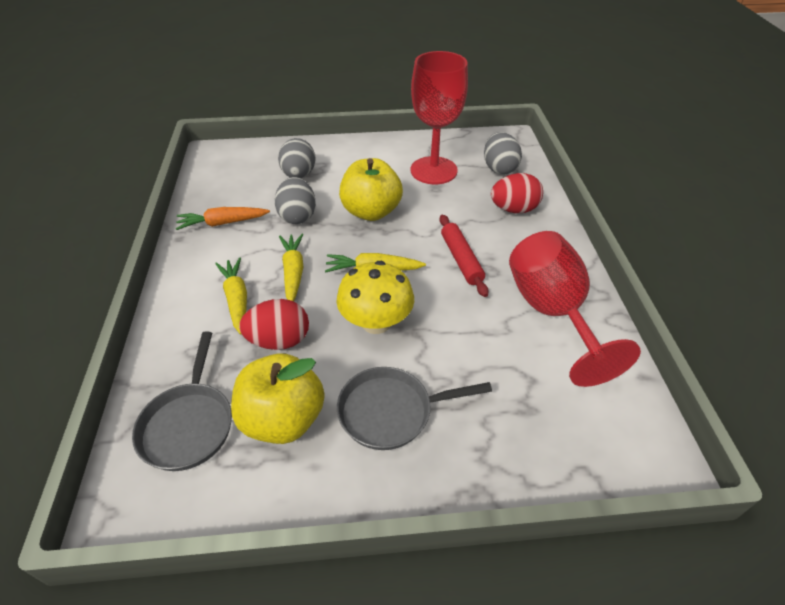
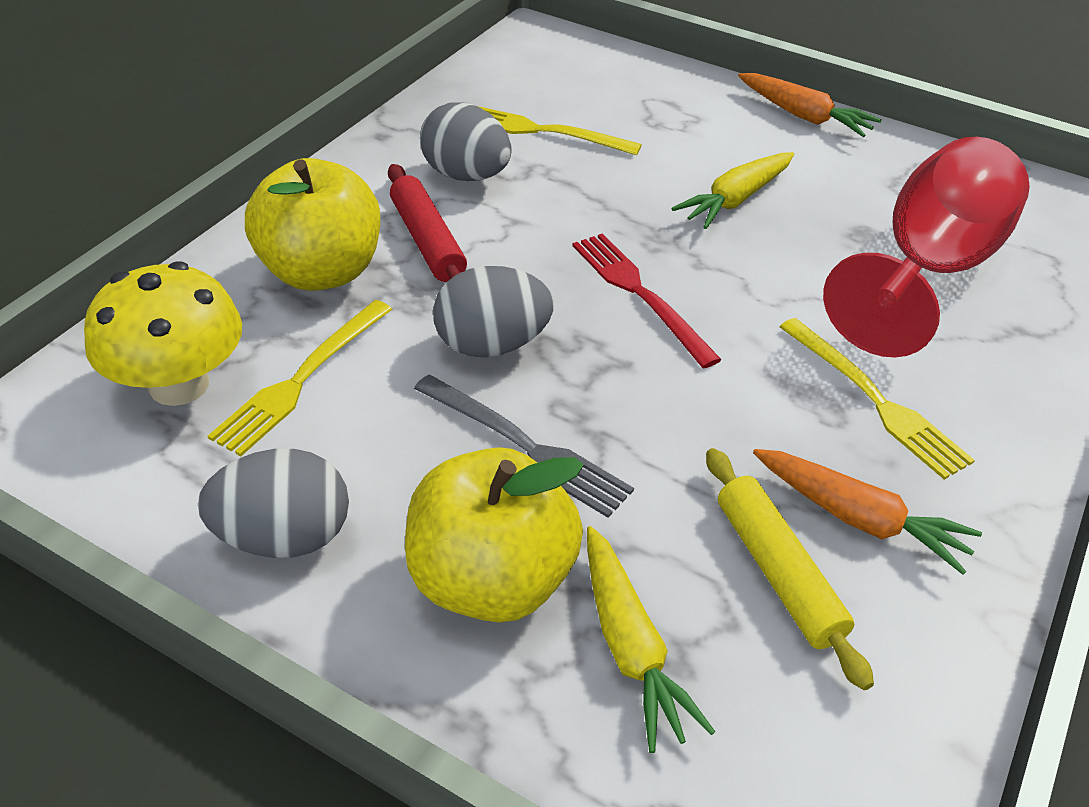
grey fork: none = 0 -> [414,375,634,518] = 1
grey pan: [132,331,232,471] [337,367,492,450] = 2 -> none = 0
orange carrot: [176,207,270,230] = 1 -> [738,73,882,137] [753,449,982,575] = 2
red egg: [239,299,309,350] [491,173,543,213] = 2 -> none = 0
red fork: none = 0 -> [572,233,722,369] = 1
red goblet: [410,51,468,184] [509,231,641,387] = 2 -> [823,137,1030,357] = 1
yellow carrot: [215,257,247,334] [279,234,304,302] [325,253,426,273] = 3 -> [587,526,715,753] [671,152,794,229] = 2
yellow fork: none = 0 -> [208,300,392,456] [478,106,642,155] [780,318,975,480] = 3
yellow rolling pin: none = 0 -> [706,448,874,690] = 1

